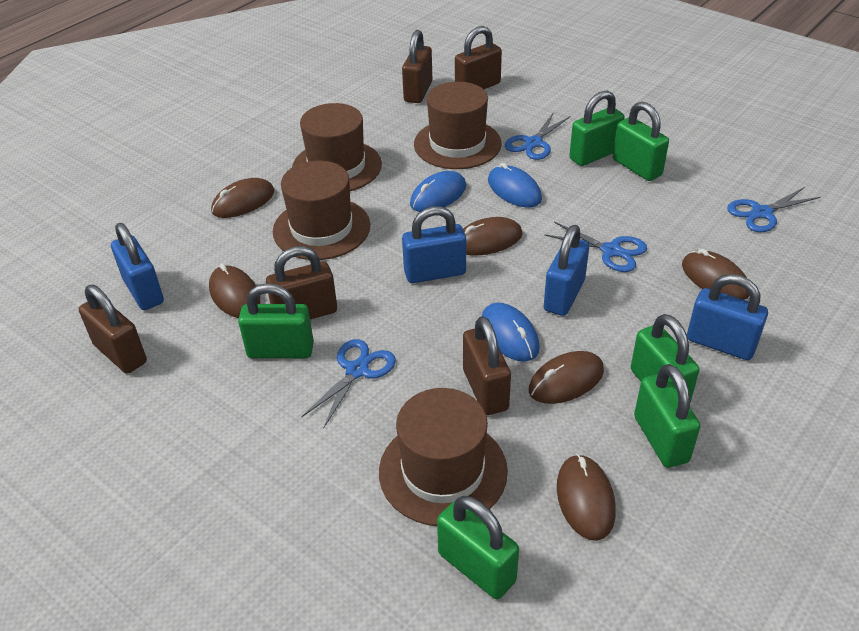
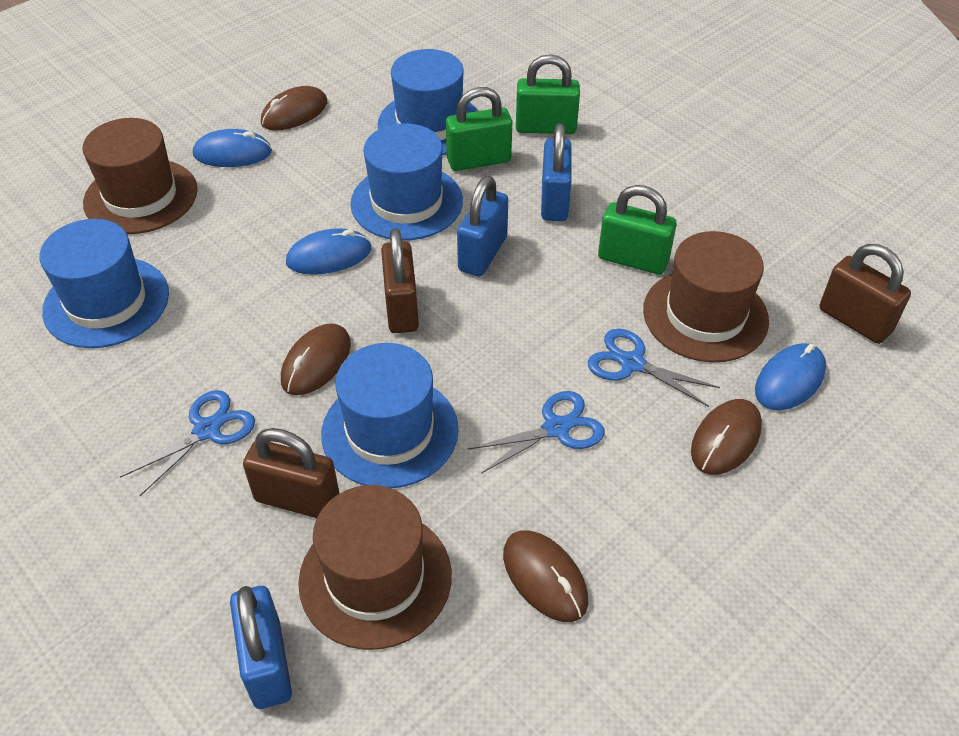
blue hat: none = 0 -> [40,219,169,348] [321,343,459,488] [350,123,463,240] [377,49,478,155] = 4
blue padlock: [111,223,164,310] [402,206,466,283] [544,225,589,316] [687,274,768,360] = 4 -> [230,586,292,709] [457,176,508,277] [541,123,572,221] = 3
blue scissors: [301,339,396,429] [505,112,570,160] [544,222,647,272] [727,187,820,232] = 4 -> [120,390,255,496] [467,391,605,474] [588,329,720,407] = 3
brown hat: [273,161,370,260] [292,103,382,191] [379,388,508,526] [414,82,501,169] = 4 -> [83,118,198,234] [298,485,452,650] [643,231,769,362] = 3
brown mouse: [209,264,260,318] [211,178,274,218] [463,217,523,255] [529,351,604,404] [557,454,616,541] [682,249,749,300] = 6 -> [261,86,327,131] [281,323,351,395] [503,530,588,622] [691,399,762,475] = 4
brown padlock: [79,285,147,374] [266,246,337,319] [402,30,432,103] [455,26,502,89] [463,316,511,415] = 5 -> [243,428,340,518] [381,229,419,333] [819,244,911,344] = 3
green padlock: [238,283,314,358] [437,496,519,599] [569,90,625,166] [613,102,669,181] [631,314,700,403] [634,364,700,468] = 6 -> [446,87,512,171] [516,54,580,134] [598,185,677,275] = 3

